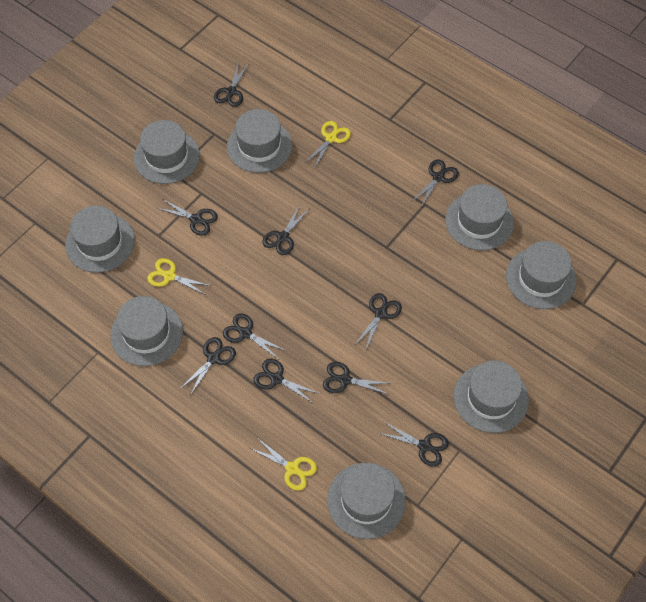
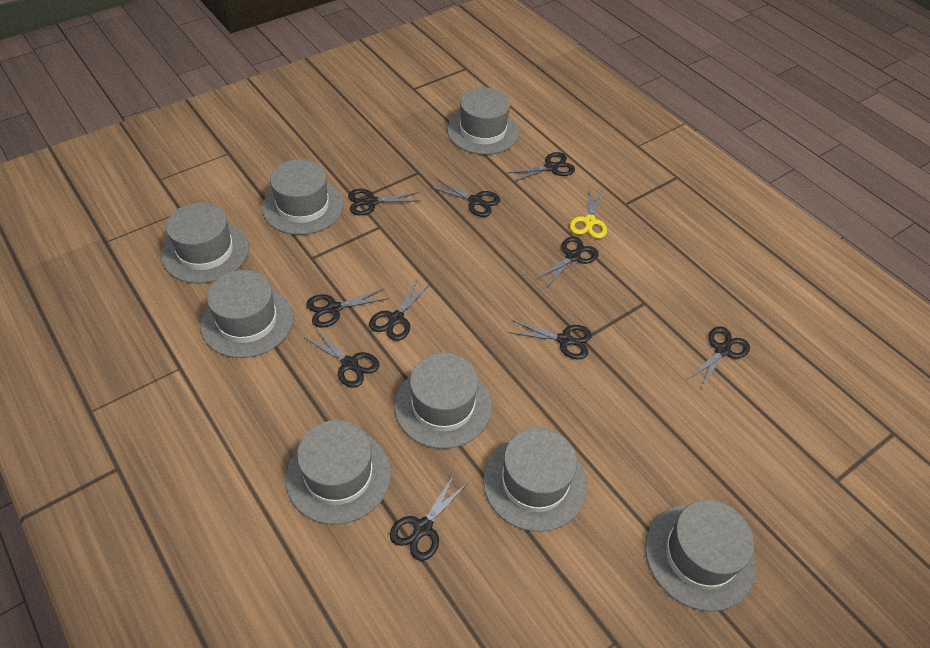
yellow scissors: [147,258,211,295] [250,439,317,491] [305,121,351,169] = 3 -> [570,189,607,239] = 1

